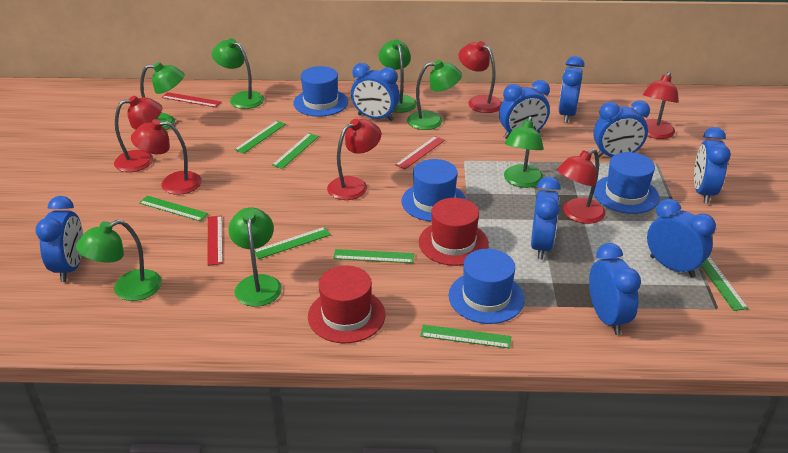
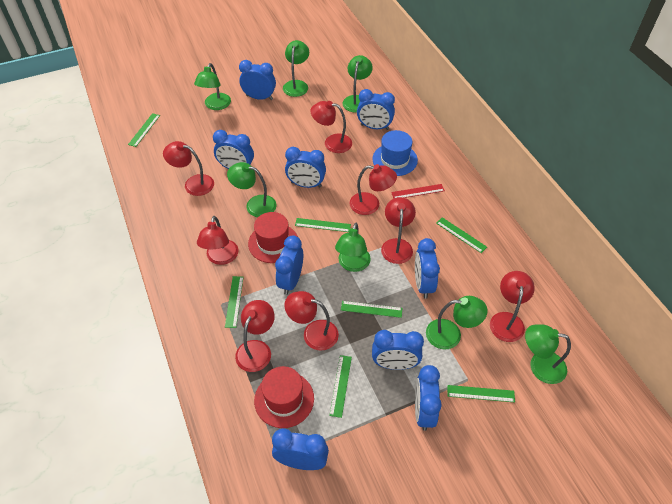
blue hat: [293,66,348,117] [401,159,467,222] [448,249,525,324] [594,152,659,214] = 4 -> [372,130,418,176] = 1
red lamp: [114,96,162,172] [131,119,202,195] [327,119,381,200] [459,41,502,113] [557,149,606,224] [643,72,679,139] = 6 -> [163,141,214,196] [197,216,239,265] [235,300,275,372] [285,291,339,351] [311,101,352,153] [350,164,397,215] [381,197,416,264] [490,271,535,342] = 8
red ruler: [162,92,221,107] [207,215,223,266] [395,136,445,169] = 3 -> [391,184,445,199] = 1

